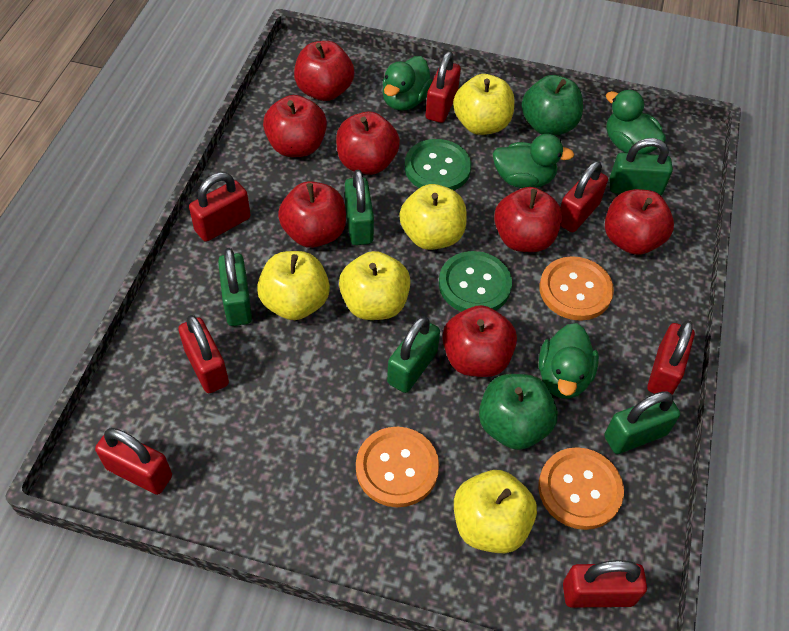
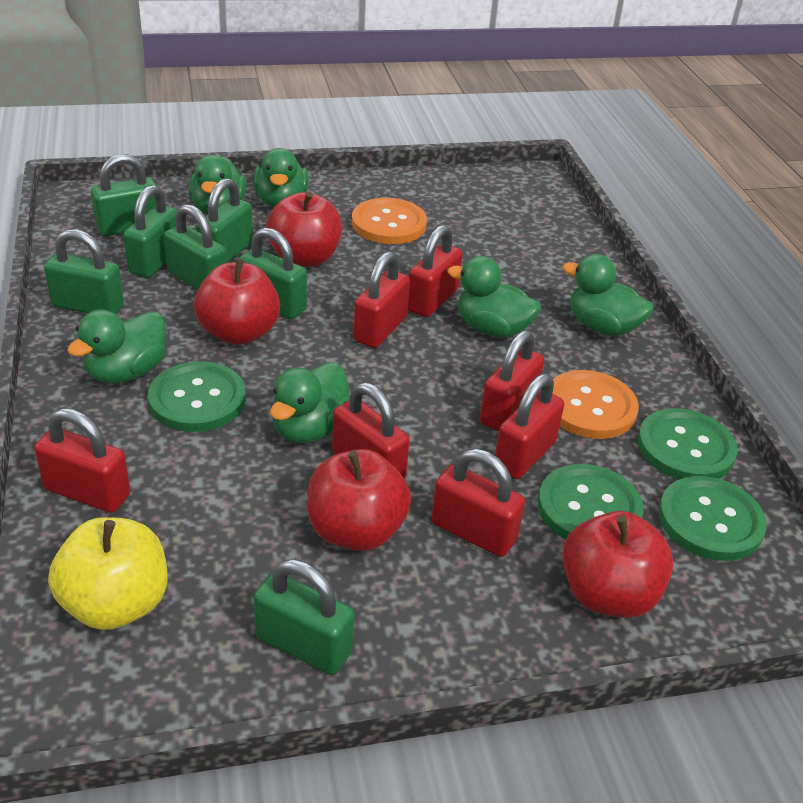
green apple: [479,374,558,450] [522,75,583,135] = 2 -> none = 0
green button: [405,139,471,190] [439,251,512,312] = 2 -> [148,361,246,432] [538,464,644,539] [638,408,737,479] [659,476,767,561] = 4
green duck: [382,56,433,111] [493,134,574,188] [539,323,599,399] [606,90,666,154] = 4 -> [67,310,166,384] [189,155,247,215] [253,148,309,208] [270,362,350,443] [448,256,541,338] [563,254,654,336] = 6
green padlock: [218,248,252,326] [345,170,374,245] [387,316,440,393] [604,391,680,454] [609,138,673,195] = 5 -> [44,229,124,314] [91,154,157,236] [123,185,178,278] [164,204,227,289] [196,178,253,262] [240,228,307,319] [254,559,354,675] = 7
orange button: [356,427,439,507] [538,447,624,530] [539,256,614,321] = 3 -> [352,198,427,244] [552,370,639,439] = 2
red apple: [263,95,327,157] [278,181,346,248] [294,41,354,101] [336,112,400,175] [442,305,517,377] [494,187,562,252] [605,189,674,255] = 7 -> [194,258,280,345] [266,192,343,267] [307,449,411,551] [563,511,674,618] = 4
yellow apple: [257,251,330,320] [339,251,411,320] [399,184,467,250] [453,74,514,135] [454,470,537,553] = 5 -> [48,517,167,630] = 1

